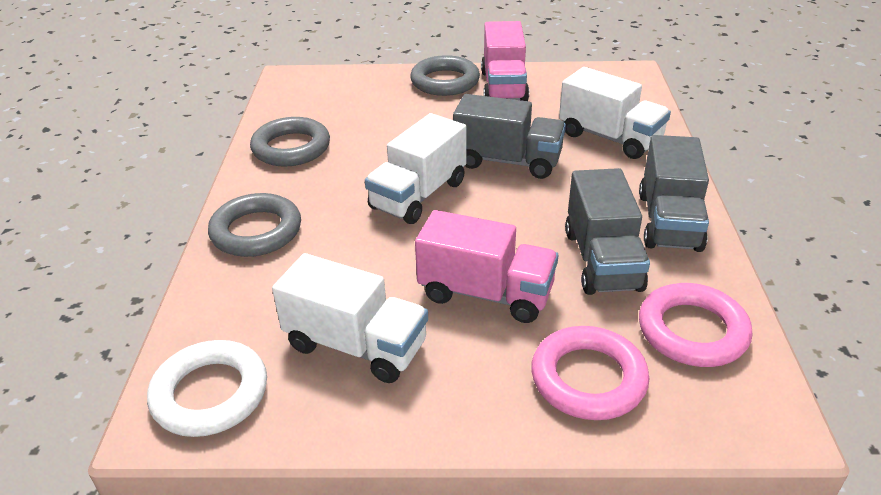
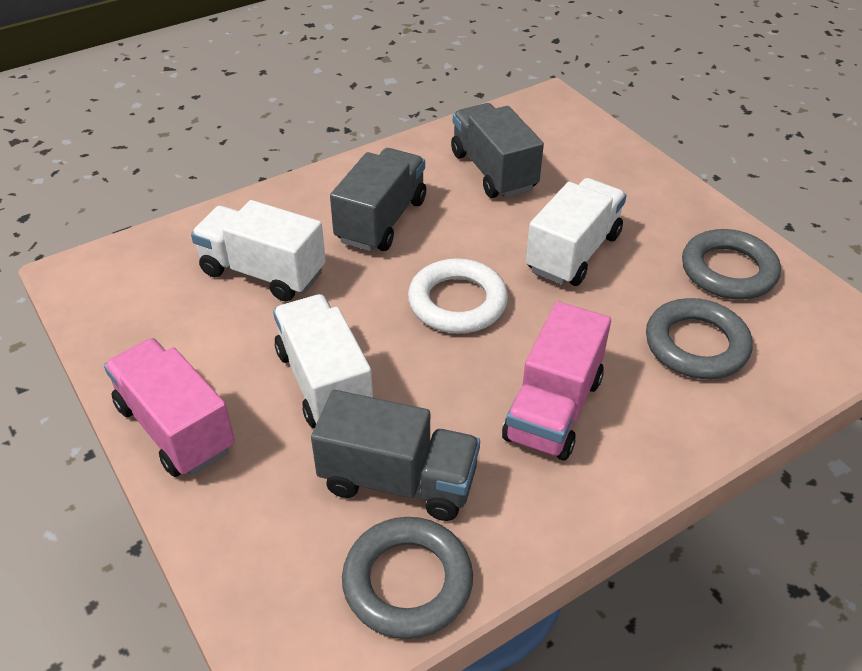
pink ring: [531,326,649,420] [639,283,752,367] = 2 -> none = 0

